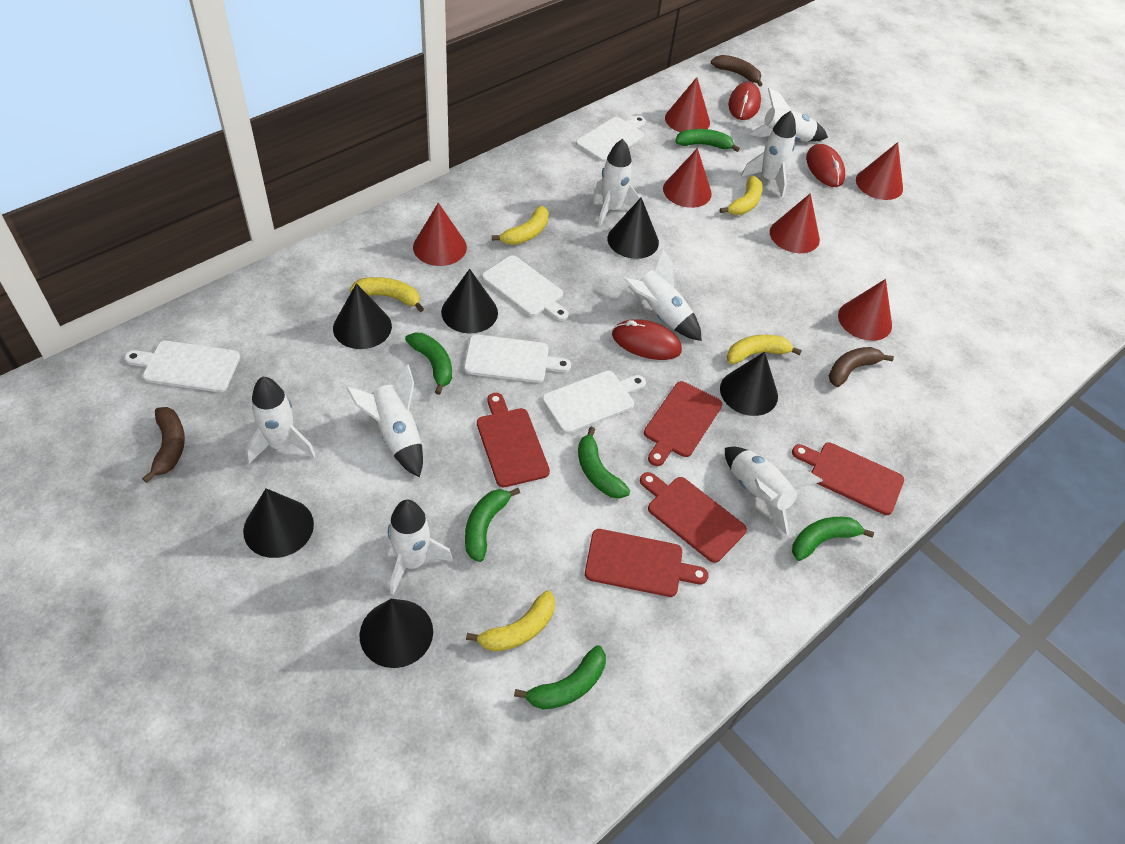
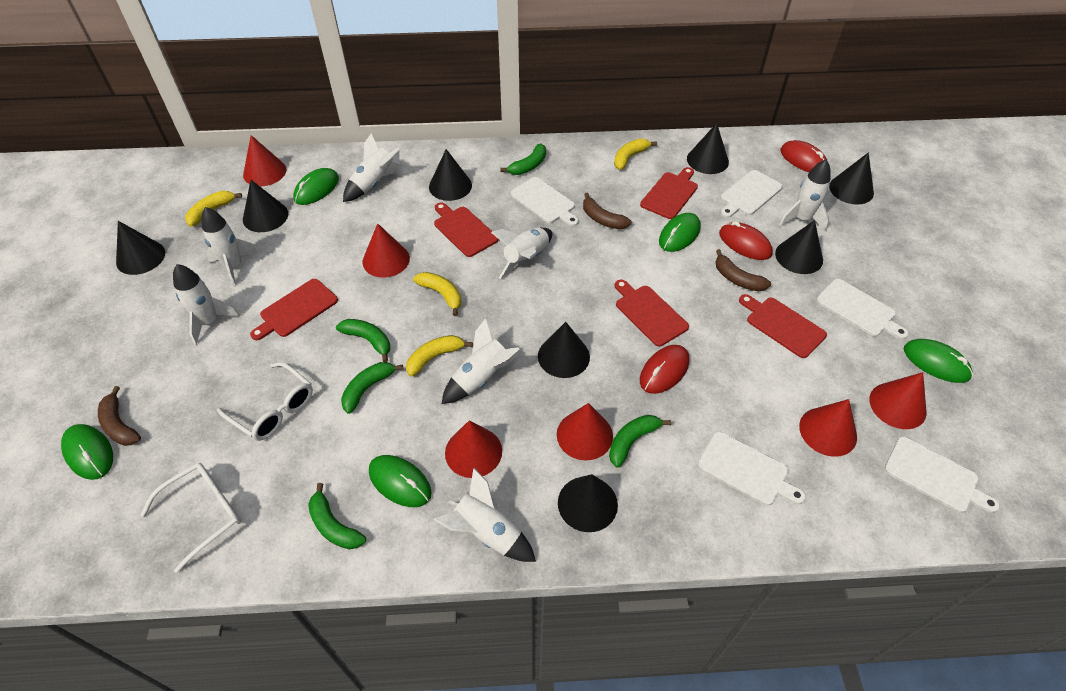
black cone: [243,488,314,558] [333,283,392,349] [360,599,433,668] [441,269,498,333] [607,197,659,259] [720,351,778,416] = 6 -> [116,221,165,275] [243,180,288,232] [429,149,472,201] [538,322,590,378] [558,474,618,532] [687,123,729,174] [775,220,823,274] [829,152,874,205] = 8
green banana: [405,333,452,395] [465,488,520,562] [514,645,606,709] [578,427,630,499] [675,129,740,152] [792,517,874,561] = 6 -> [308,483,366,549] [336,319,390,362] [341,362,403,414] [500,144,546,175] [609,415,671,468] = 5
green mouse: none = 0 -> [61,424,113,480] [293,168,339,205] [369,455,432,507] [659,213,701,252] [904,339,973,383] = 5
white glasses: none = 0 -> [141,463,241,573] [217,362,313,441] = 2
white rocket: [246,376,316,464] [346,364,423,478] [388,500,453,594] [595,139,640,226] [623,249,702,341] [725,447,823,535] [741,111,796,197] [749,88,828,142] = 8 -> [173,264,240,345] [202,207,258,286] [343,133,403,202] [434,468,536,562] [442,318,520,404] [491,228,552,279] [779,159,831,232] = 7
yellow banana: [350,277,424,312] [466,590,555,652] [492,206,549,245] [720,176,763,215] [727,335,802,364] = 5 -> [185,191,242,227] [406,335,473,377] [413,272,462,316] [614,138,657,170] = 4

